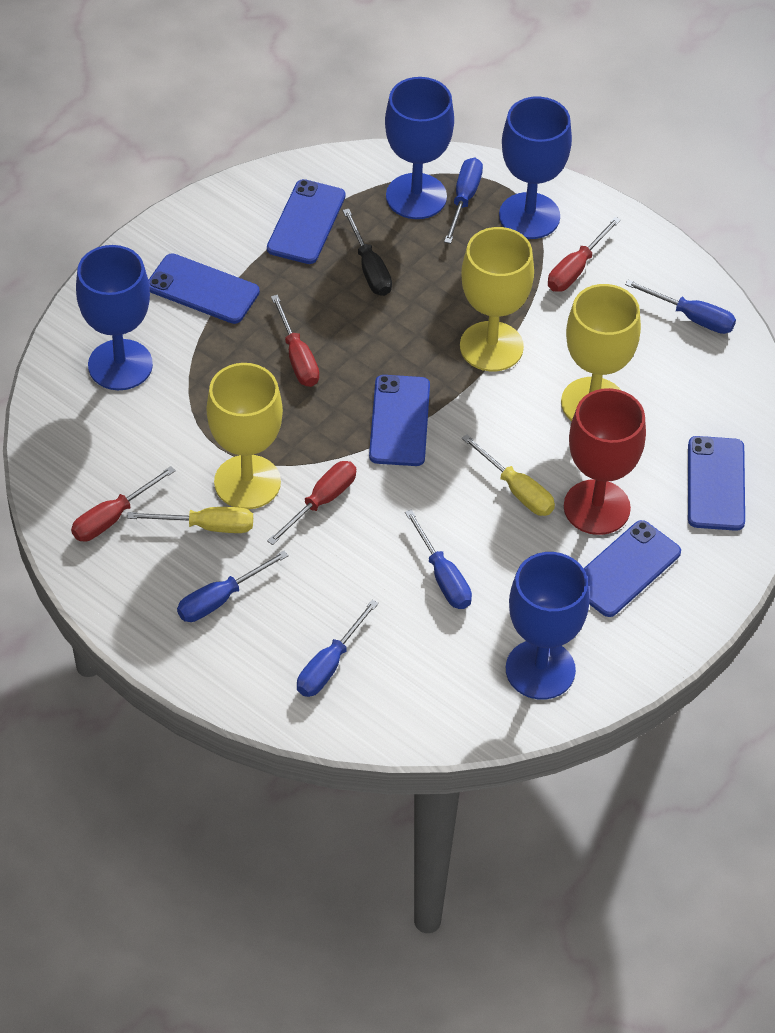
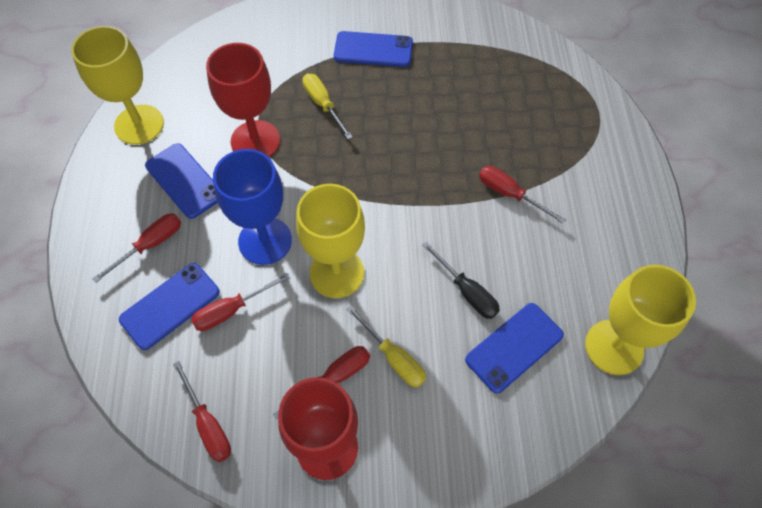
blue goblet: [76,245,153,390] [385,77,454,219] [499,97,572,239] [506,552,589,700] = 4 -> [213,149,292,265] = 1
blue phone: [148,253,260,324] [267,179,346,264] [369,375,430,466] [583,520,681,617] [688,436,745,531] = 5 -> [119,263,220,350] [145,143,218,219] [334,31,413,67] [465,303,564,393] = 4
blue screwdriver: [177,551,289,622] [297,599,379,697] [405,509,472,609] [444,158,483,244] [625,280,736,334] = 5 -> none = 0
red goblet: [564,388,646,535] = 1 -> [206,43,280,157] [278,377,358,480] = 2
red screwdriver: [71,466,176,542] [267,461,356,545] [271,295,319,387] [548,217,621,292] = 4 -> [92,213,181,283] [173,361,231,462] [191,273,290,331] [273,346,370,420] [479,166,566,224] = 5

